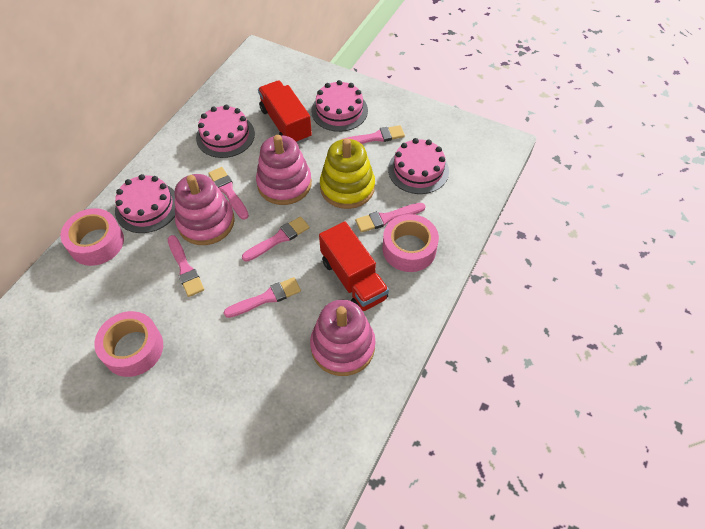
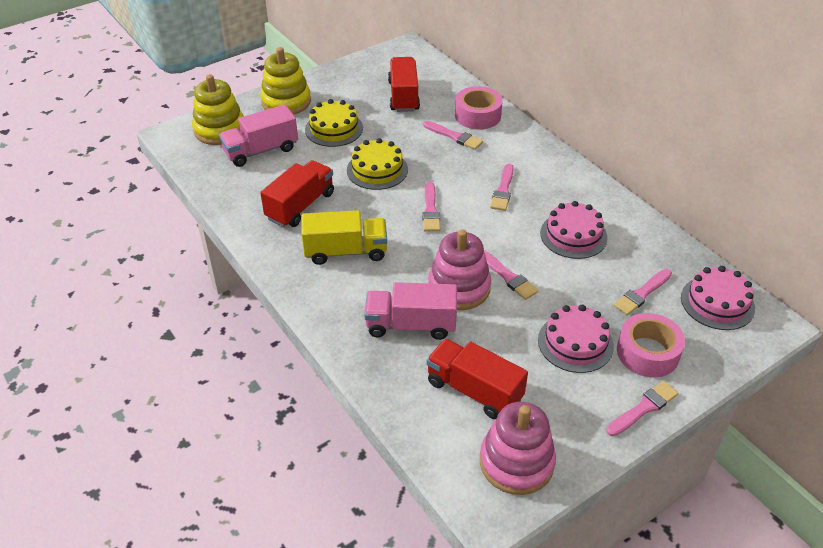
pink cake: [115,174,175,233] [196,105,255,158] [311,80,368,132] [388,138,449,194] = 4 -> [538,305,614,373] [540,201,608,259] [681,266,755,330] = 3
pink stacking toy: [174,174,235,245] [256,135,312,205] [310,300,376,376] = 3 -> [428,229,491,310] [480,402,556,495] = 2
pink tape: [61,208,124,266] [94,311,163,377] [382,214,439,272] = 3 -> [455,86,503,130] [617,313,685,378] = 2
pink truck: none = 0 -> [219,105,298,167] [364,282,457,340] = 2
red truck: [258,80,312,144] [319,222,389,311] = 2 -> [260,160,334,227] [388,57,420,112] [426,339,528,419] = 3
yellow cake: none = 0 -> [305,99,363,147] [347,138,408,190] = 2
yellow stacking toy: [320,138,375,209] = 1 -> [192,74,244,145] [260,47,311,115] = 2
yellow truck: none = 0 -> [301,210,387,265] = 1

